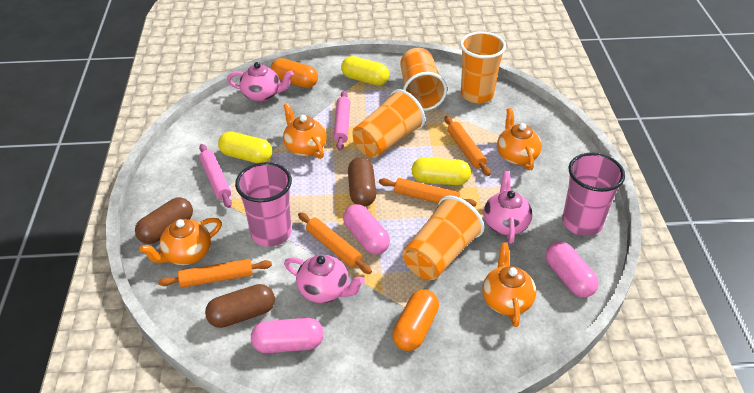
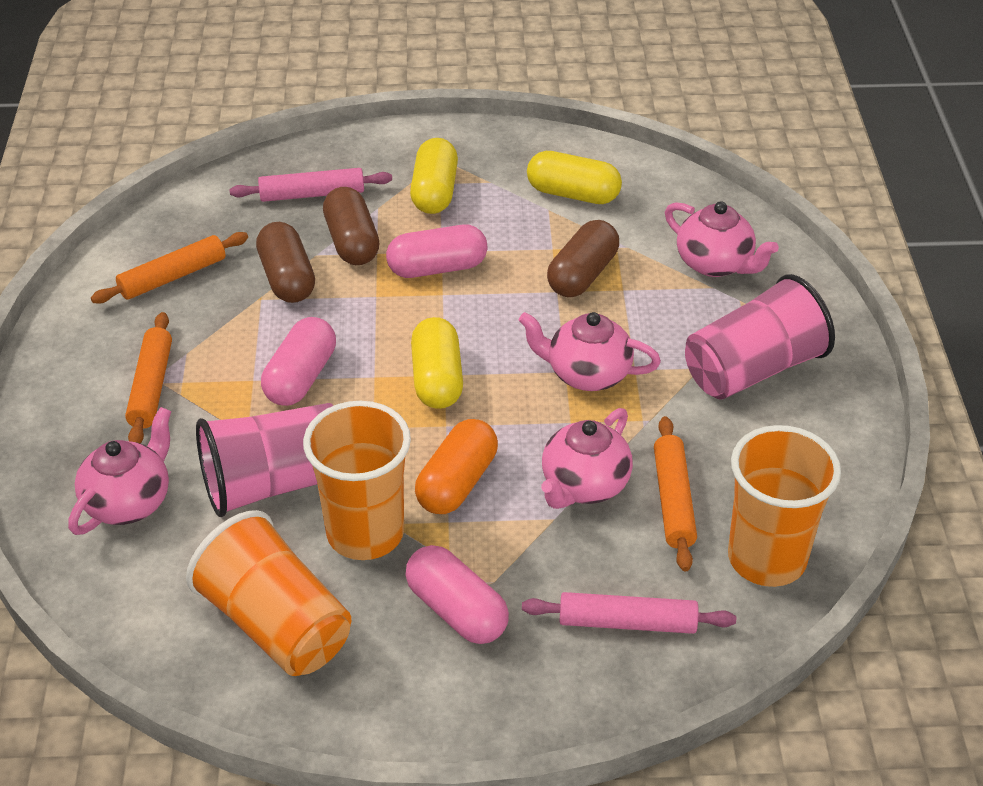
orange capsule: [271,58,318,88] [392,289,439,351] = 2 -> [415,419,498,514] = 1
orange cup: [352,89,425,158] [400,48,447,111] [403,196,484,280] [460,32,506,103] = 4 -> [186,510,351,676] [303,401,411,560] [728,425,841,587] = 3
orange rolling pin: [158,259,272,288] [298,212,372,274] [379,178,477,207] [444,116,491,176] = 4 -> [91,232,248,304] [125,312,172,443] [654,416,697,572] = 3
orange teapot: [140,218,222,265] [283,103,327,159] [482,242,536,327] [497,108,542,170] = 4 -> none = 0
pink teapot: [227,62,294,102] [284,255,365,303] [484,171,532,244] = 3 -> [68,407,171,535] [519,312,661,391] [541,408,633,509] [665,201,779,277] = 4

